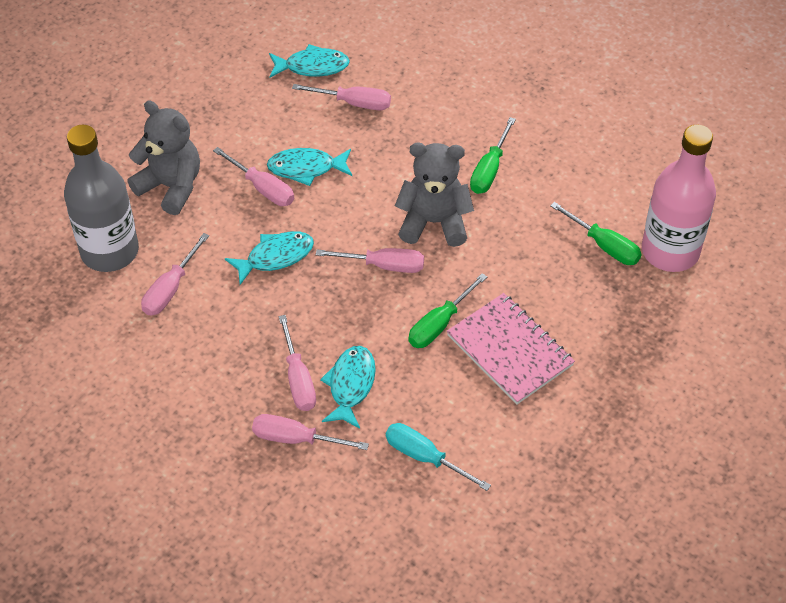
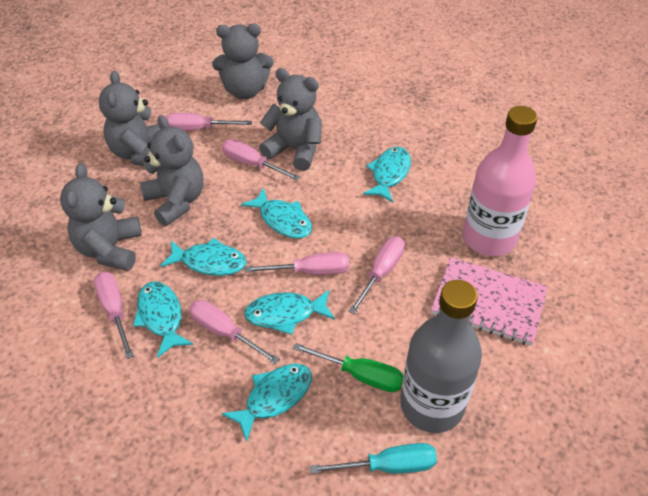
green screwdriver: [408,273,487,348] [470,117,516,194] [550,202,642,265] = 3 -> [293,343,404,392] = 1
grey teddy bear: [127,100,200,215] [395,142,474,247] = 2 -> [60,163,142,271] [99,70,160,166] [140,115,203,226] [212,23,274,99] [259,68,322,171] = 5
turquoise fish: [225,231,314,285] [267,148,352,186] [269,44,350,78] [320,346,376,429] = 4 -> [133,281,193,358] [160,238,246,276] [221,364,312,442] [241,188,312,239] [244,290,335,335] [363,147,411,203] = 6

